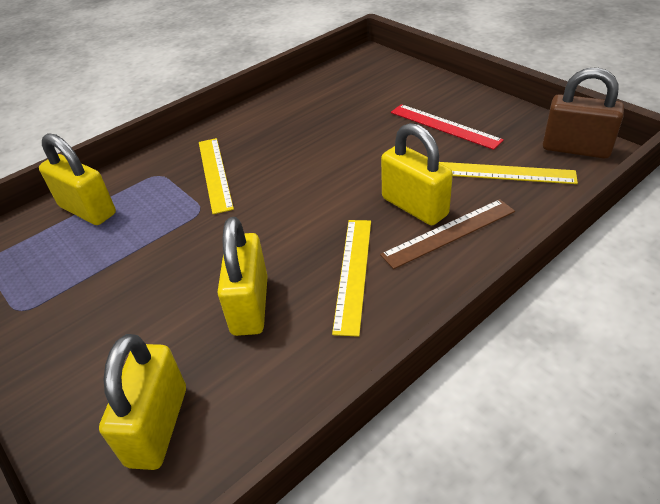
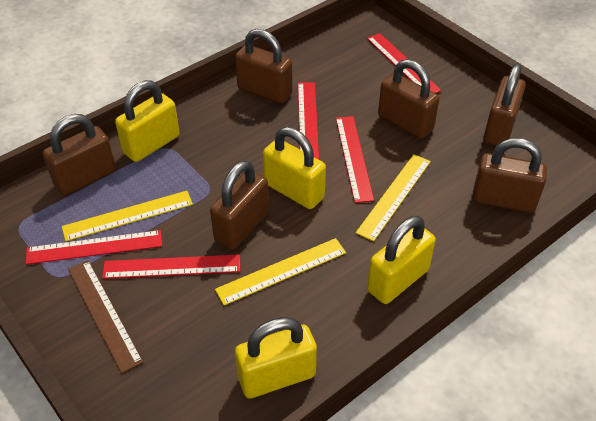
brown padlock: [543,67,624,159] = 1 -> [43,114,116,196] [210,160,269,250] [235,29,293,103] [378,59,439,139] [472,138,547,213] [484,64,526,146] = 6
red ruler: [391,104,504,150] = 1 -> [25,230,162,265] [102,254,241,279] [298,82,319,160] [336,116,374,203] [367,33,442,93] = 5

